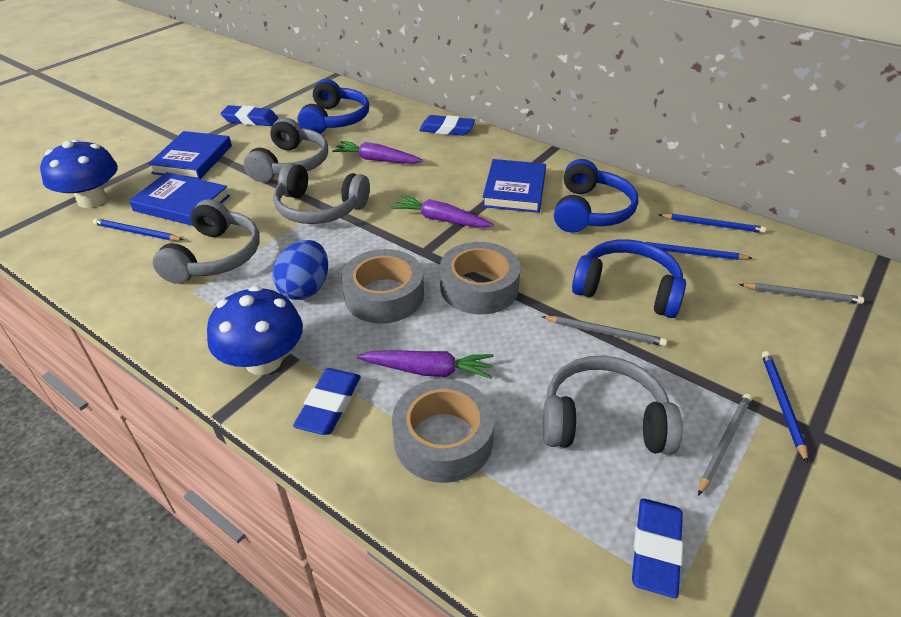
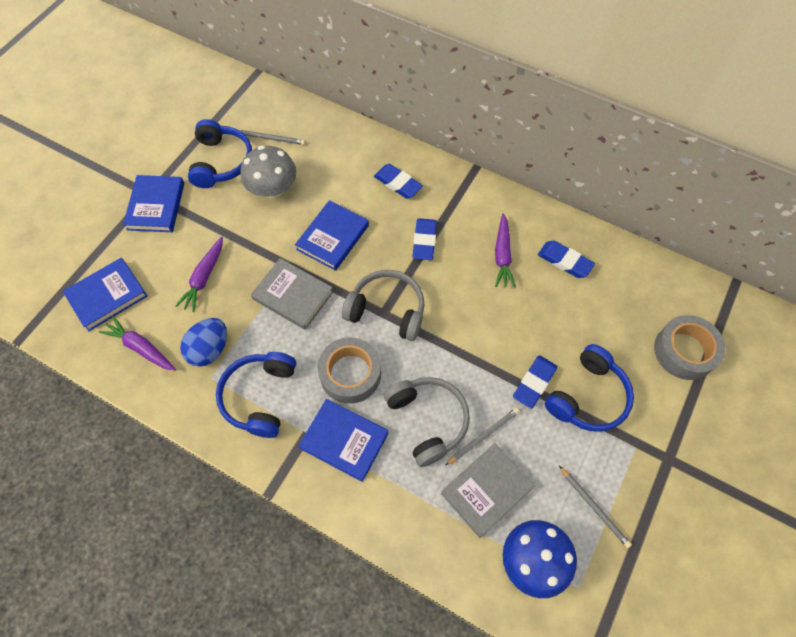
blue book: [129,172,230,226] [148,131,232,180] [482,159,546,213] = 3 -> [63,258,148,331] [123,175,184,232] [295,200,369,271] [299,399,388,482] = 4
blue mushroom: [40,140,118,208] [207,286,303,375] = 2 -> [503,520,577,598] = 1
blue pencil: [93,218,183,241] [642,241,752,260] [659,213,766,233] [762,351,808,463] = 4 -> none = 0
grey book: none = 0 -> [251,258,333,330] [441,443,535,538] = 2
grey headphones: [152,199,259,284] [244,118,328,182] [273,163,370,224] [543,356,683,455] = 4 -> [342,270,425,341] [384,377,470,467] = 2
grey mushroom: none = 0 -> [241,145,297,198] = 1
grey tape: [341,249,424,323] [392,379,495,483] [440,242,521,314] = 3 -> [317,337,381,404] [654,315,726,380] = 2

